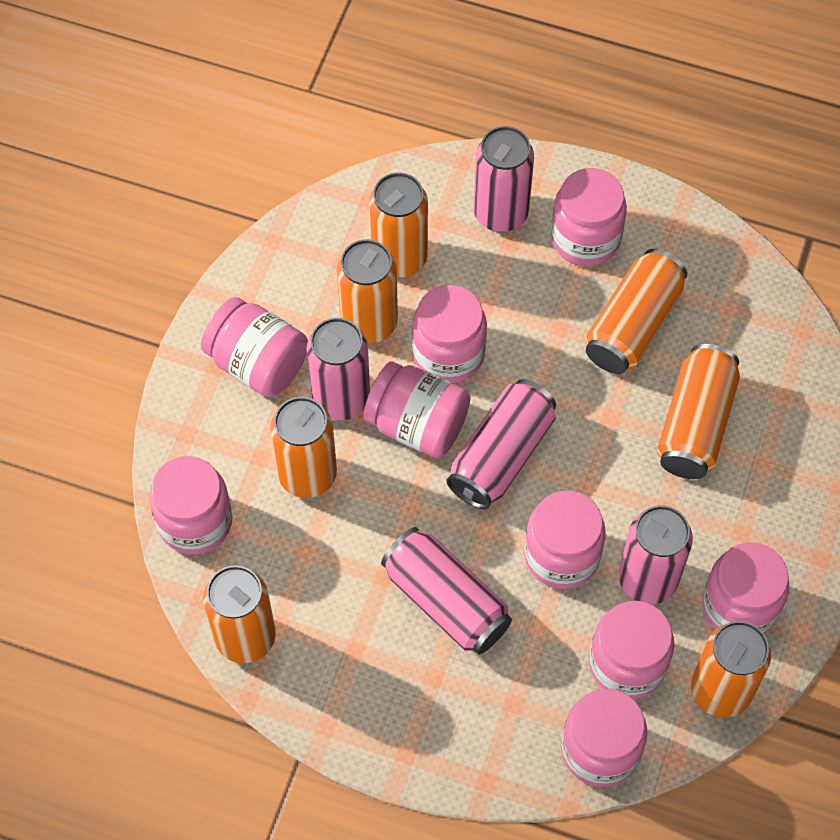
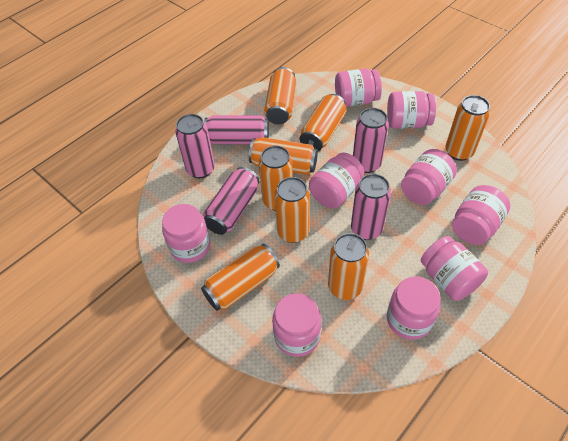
orange can: [203,565,276,663] [270,397,337,498] [337,239,398,343] [369,172,428,278] [586,249,687,374] [657,344,740,479] [691,621,771,717] = 7 -> [201,244,280,311] [249,137,318,175] [259,146,293,211] [264,67,296,124] [274,177,310,243] [300,94,347,151] [328,233,369,300] [445,95,490,161] = 8

